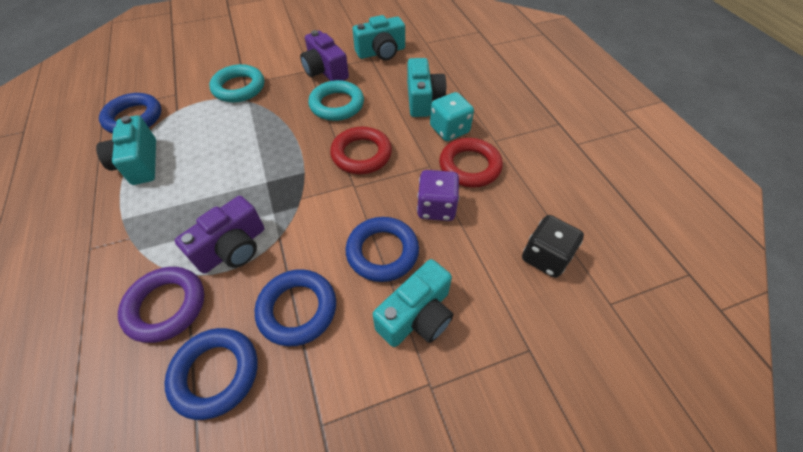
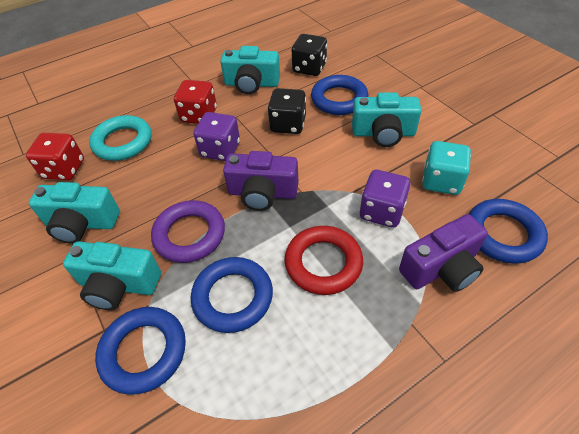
black dice: [522,215,584,278] = 1 -> [268,88,306,134] [292,34,327,76] = 2
purple dice: [417,170,459,221] = 1 -> [194,112,240,161] [360,170,411,228] = 2
red dice: none = 0 -> [26,133,84,180] [174,80,217,124] = 2
red ring: [330,127,392,174] [439,138,503,187] = 2 -> [284,226,363,295] = 1
turquoise ring: [209,64,264,102] [308,80,364,121] = 2 -> [89,115,152,161] = 1

